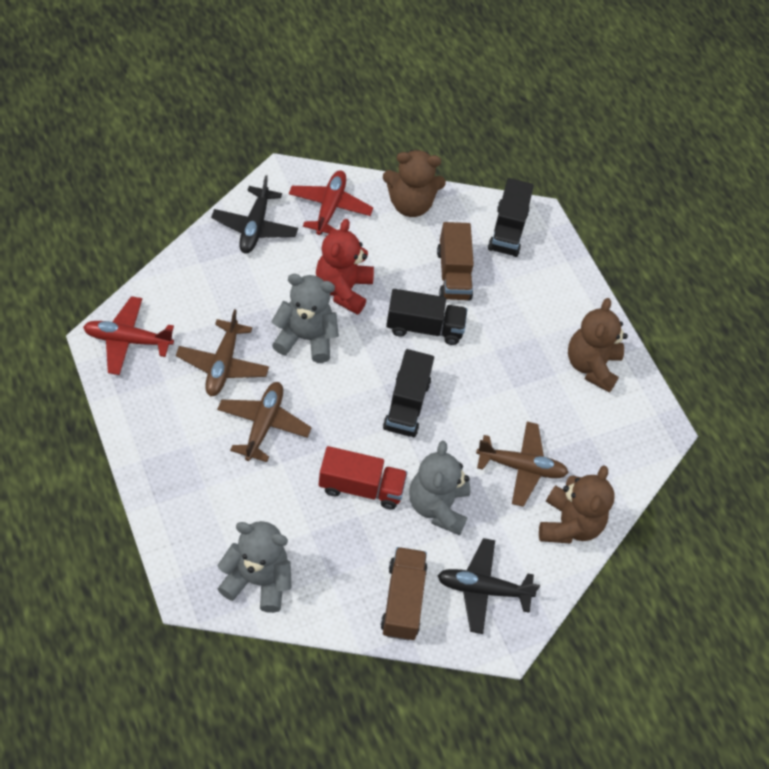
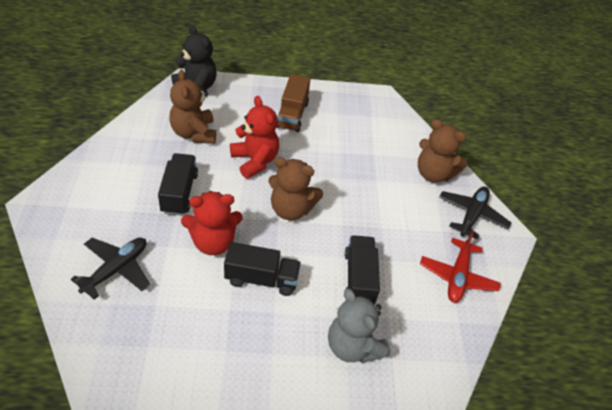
black teddy bear: none = 0 -> [171,25,217,92] = 1
brown plane: [176,309,269,396] [217,382,312,462] [476,422,569,507] = 3 -> none = 0
brown truck: [381,547,427,641] [437,222,474,301] = 2 -> [277,74,310,132] = 1
grey teddy bear: [217,521,291,613] [271,274,339,363] [409,441,470,535] = 3 -> [328,288,390,363] = 1
red plane: [83,296,174,375] [289,170,373,235] = 2 -> [420,230,501,303] = 1
red teddy bear: [316,219,374,315] = 1 -> [181,191,243,255] [230,96,279,179] = 2
red truck: [319,446,408,510] = 1 -> none = 0

